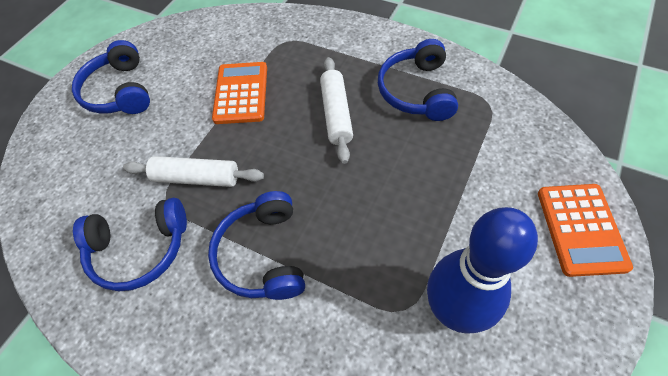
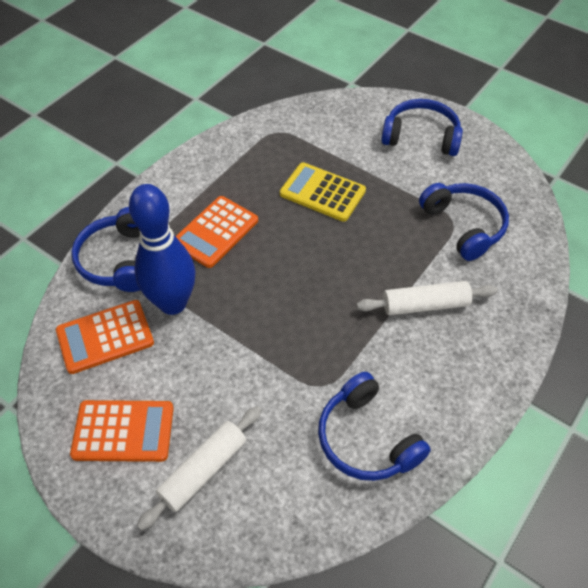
orange calculator: [212,62,267,124] [538,184,633,277] = 2 -> [56,300,154,374] [70,400,174,462] [176,196,258,268] = 3
yellow calculator: none = 0 -> [280,162,366,222] = 1

